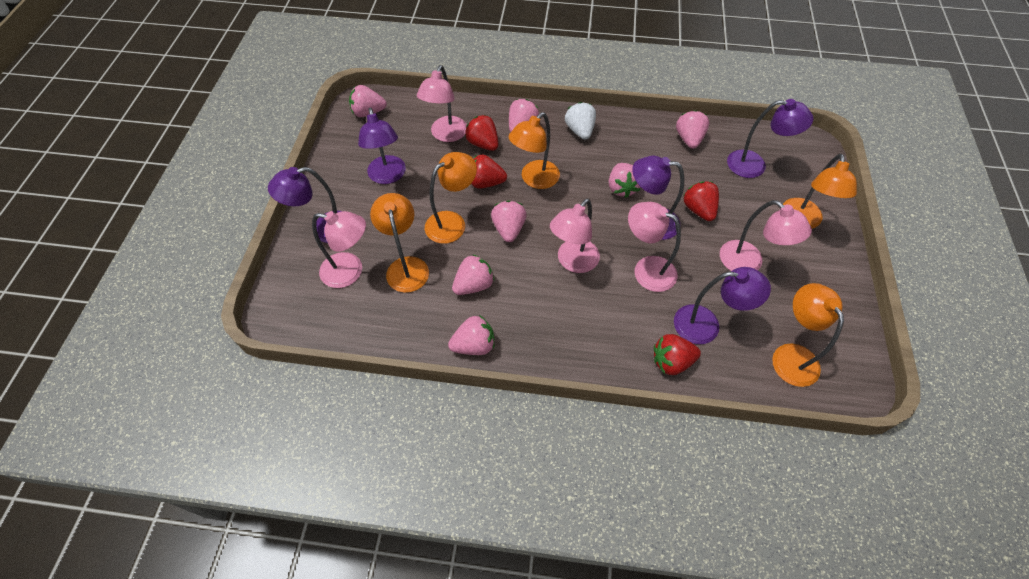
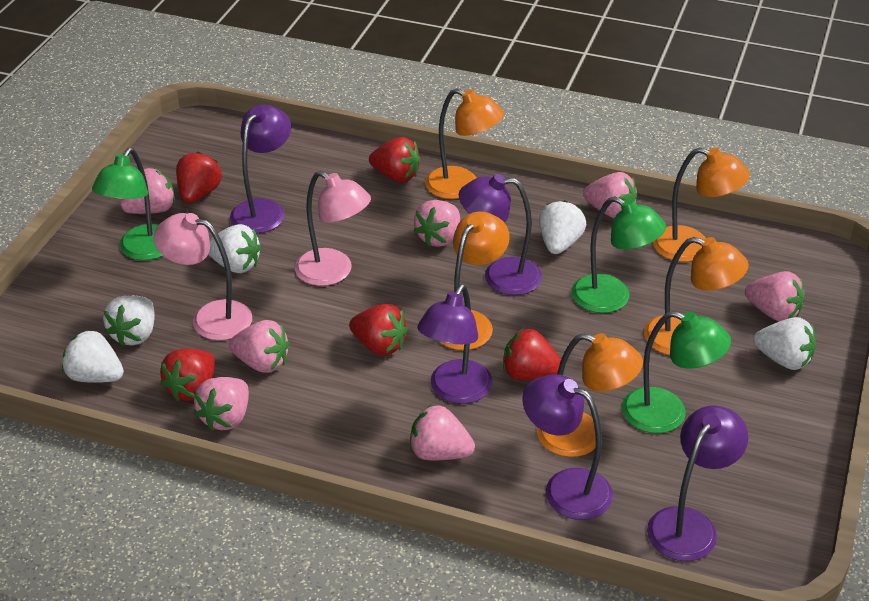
green lamp: none = 0 -> [92,148,163,260] [571,196,666,313] [622,311,731,433] = 3
pink lamp: [312,211,366,288] [417,65,467,142] [550,199,600,273] [628,202,681,292] [720,200,812,271] = 5 -> [153,213,252,340] [295,171,371,286] = 2
red strawberry: [465,115,498,151] [470,155,507,189] [654,334,701,375] [683,181,719,221] = 4 -> [160,349,215,401] [176,151,222,203] [349,304,408,356] [369,137,421,183] [503,328,561,380] = 5
white strawberry: [565,102,596,140] = 1 -> [62,330,124,383] [103,295,155,346] [208,224,261,273] [539,200,586,254] [753,317,816,370] = 5

